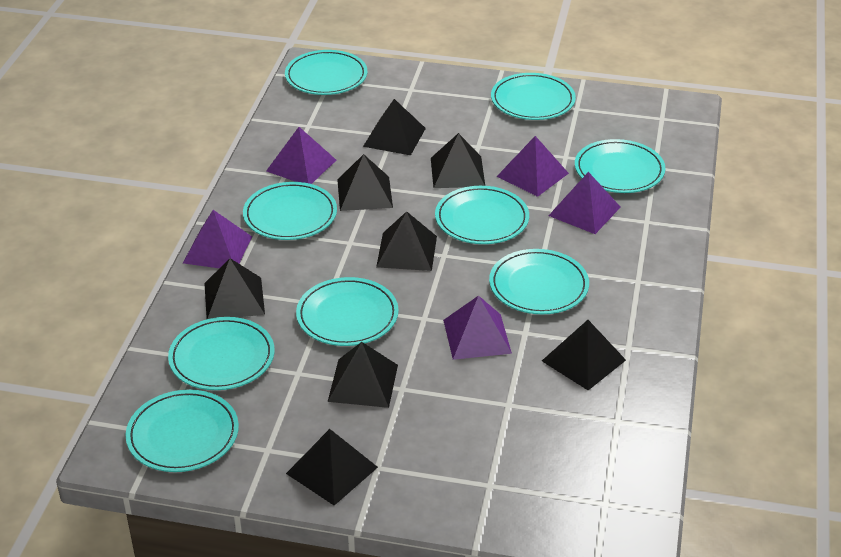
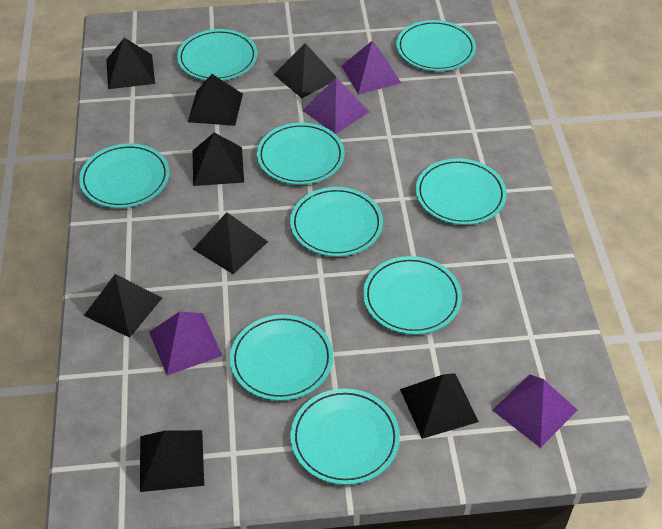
purple pyramid: [183,210,252,268] [266,127,336,184] [443,296,512,360] [497,136,569,197] [548,172,621,234] = 5 -> [149,312,223,375] [302,77,370,134] [342,40,401,94] [492,374,578,448] = 4

